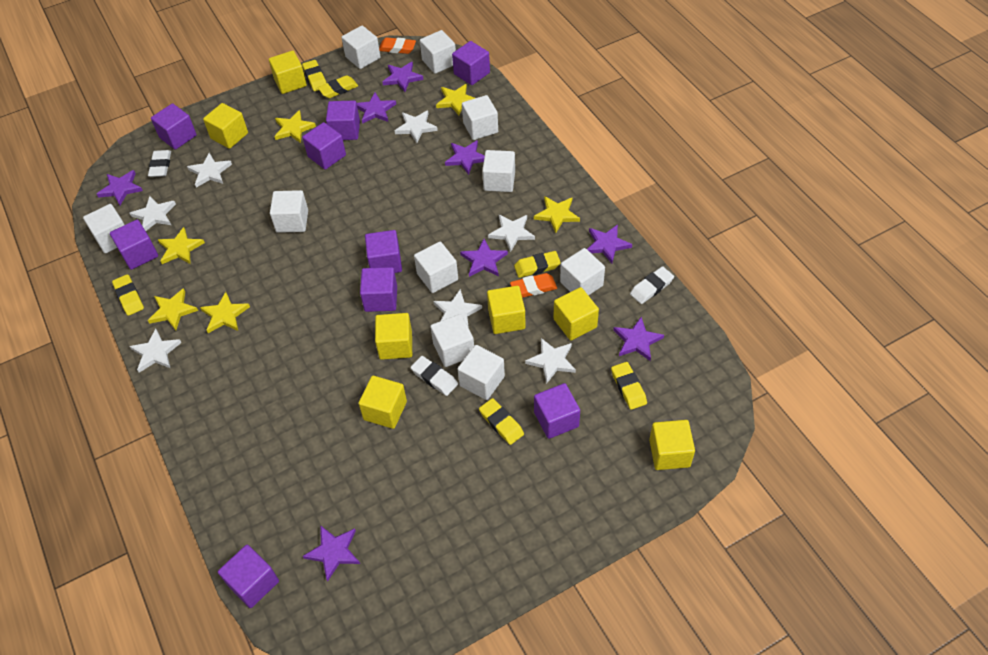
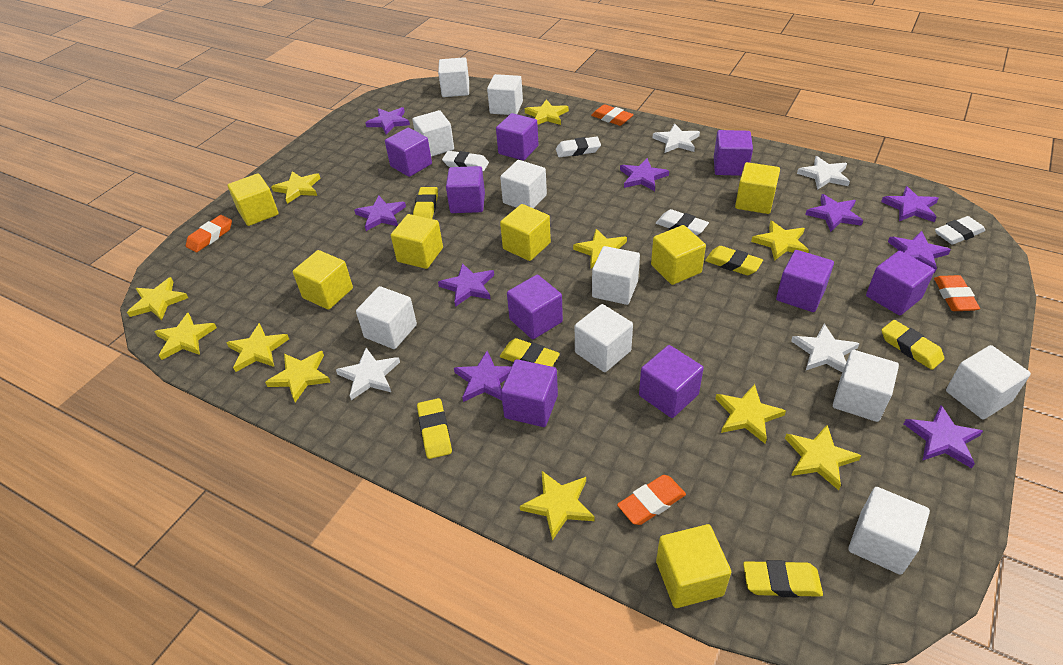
orange eraser: [379,37,416,54] [510,273,557,298] = 2 -> [186,215,232,252] [591,104,634,126] [617,475,686,525] [934,275,980,311] = 4
purple star: [97,170,143,205] [303,525,360,581] [357,93,396,124] [382,61,424,92] [445,140,485,175] [460,239,508,277] [587,225,632,263] [613,317,664,361] = 8 -> [354,196,406,231] [366,107,410,134] [438,263,494,307] [454,351,512,402] [620,158,669,191] [805,194,863,232] [881,186,939,222] [888,231,951,273] [904,405,983,468] = 9
white eraser: [148,150,171,177] [411,356,458,396] [630,266,674,304] = 3 -> [442,151,489,171] [556,136,601,157] [656,209,709,236] [935,216,985,245] = 4
white star: [130,196,176,231] [130,329,182,373] [187,153,232,188] [395,110,438,143] [433,289,482,328] [488,214,535,252] [525,338,576,384] = 7 -> [336,348,400,400] [653,124,700,153] [791,324,860,372] [797,156,850,190] = 4
yellow star: [148,288,198,330] [158,227,205,264] [200,292,250,333] [274,110,316,143] [436,84,475,115] [534,196,580,233] = 6 -> [127,277,188,320] [154,313,217,360] [226,323,289,372] [265,351,330,402] [271,171,320,204] [520,471,595,541] [525,99,569,125] [573,229,627,269] [715,384,786,443] [751,220,809,261] [785,425,862,490] = 11

